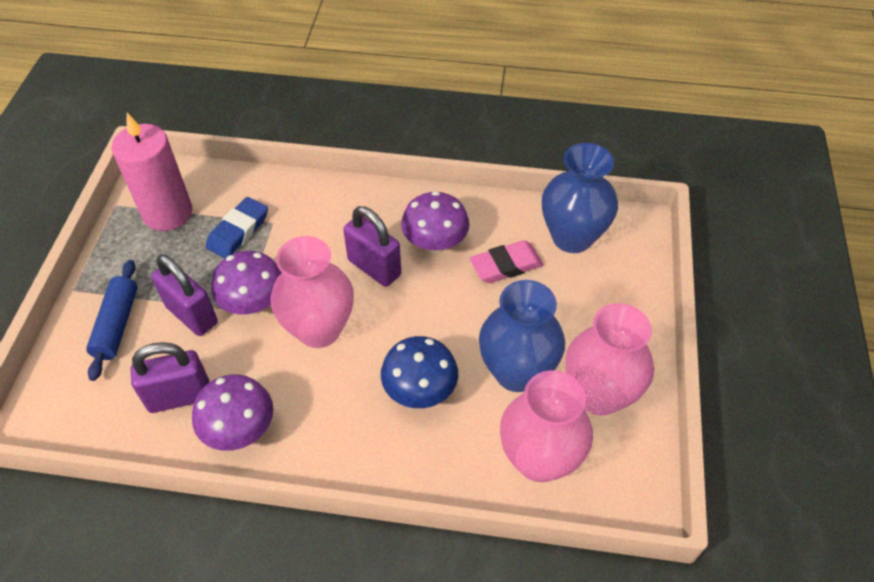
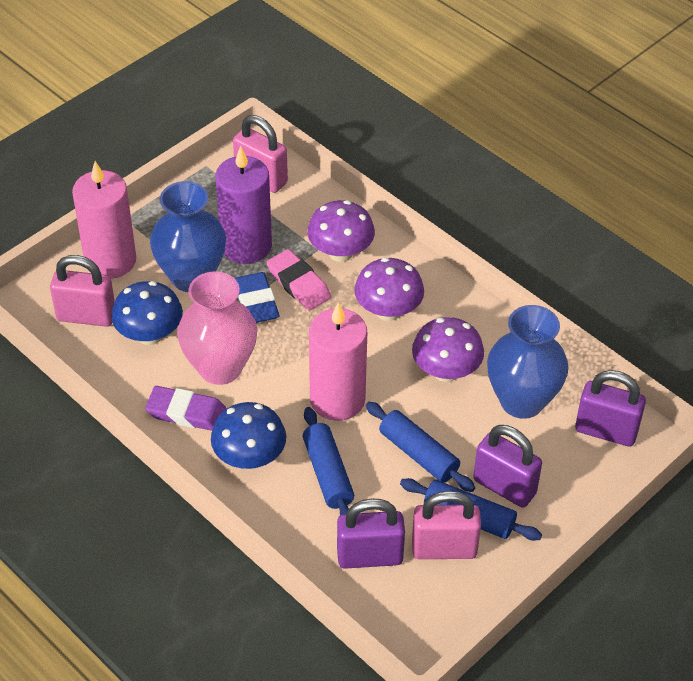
blue mushroom: [381,336,458,408] = 1 -> [112,281,183,345] [211,402,286,469] = 2
blue rolling pin: [86,260,138,381] = 1 -> [303,407,354,515] [366,402,475,492] [400,478,542,541] = 3
pink candle: [111,113,192,231] = 1 -> [72,161,136,279] [309,302,367,421] = 2
pink padlock: none = 0 -> [50,255,115,327] [233,115,288,193] [412,491,481,559] = 3
pink vase: [270,236,354,348] [500,370,593,482] [565,303,654,415] = 3 -> [177,272,257,385] = 1
purple candle: none = 0 -> [216,146,272,264] = 1
purple eraser: none = 0 -> [145,386,227,431] = 1

